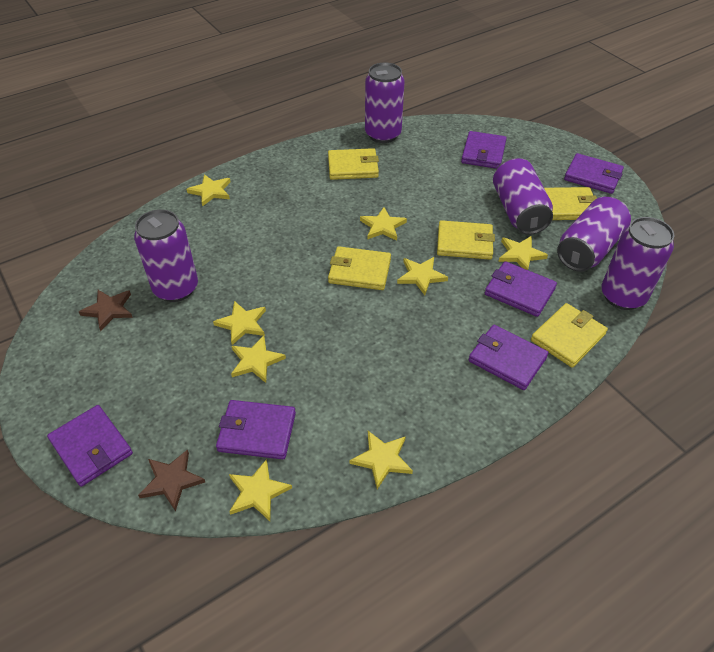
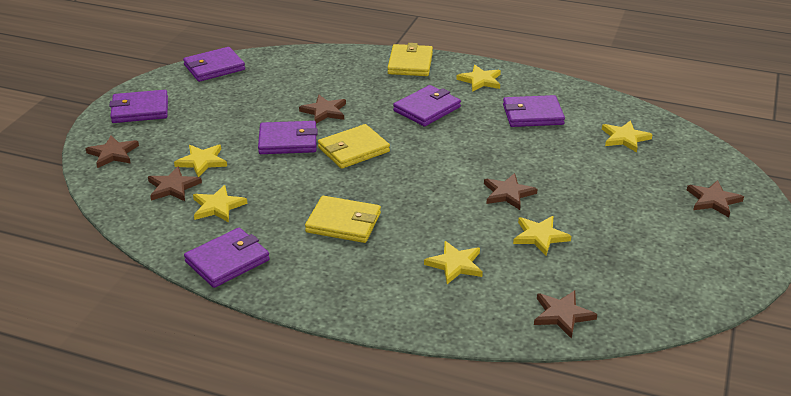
brown star: [79,290,133,331] [138,449,205,512] = 2 -> [85,135,139,168] [148,166,202,201] [299,95,346,124] [484,173,537,210] [534,290,597,339] [687,180,744,217] = 6
purple can: [134,209,198,302] [365,62,405,143] [493,158,553,235] [557,197,631,272] [601,217,674,310] = 5 -> none = 0
yellow star: [186,174,231,207] [213,301,266,345] [229,459,292,521] [231,335,286,383] [349,431,413,489] [360,207,407,241] [397,257,448,295] [498,236,548,270] = 8 -> [174,145,227,177] [193,185,247,222] [424,241,483,284] [456,65,501,92] [513,216,571,255] [602,120,653,152] = 6
yellow wallet: [328,148,379,180] [328,246,391,290] [437,220,495,260] [531,303,608,368] [544,187,597,220] = 5 -> [305,196,381,243] [318,124,390,169] [388,43,433,76] = 3

